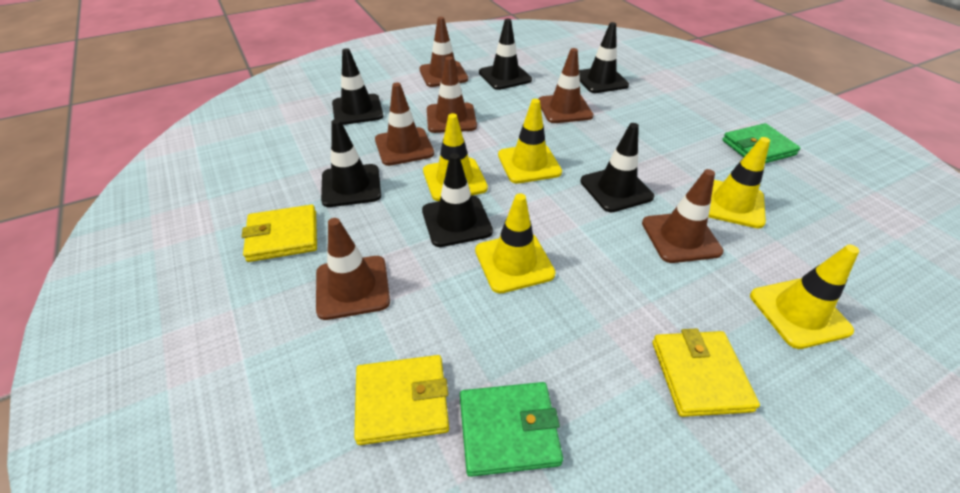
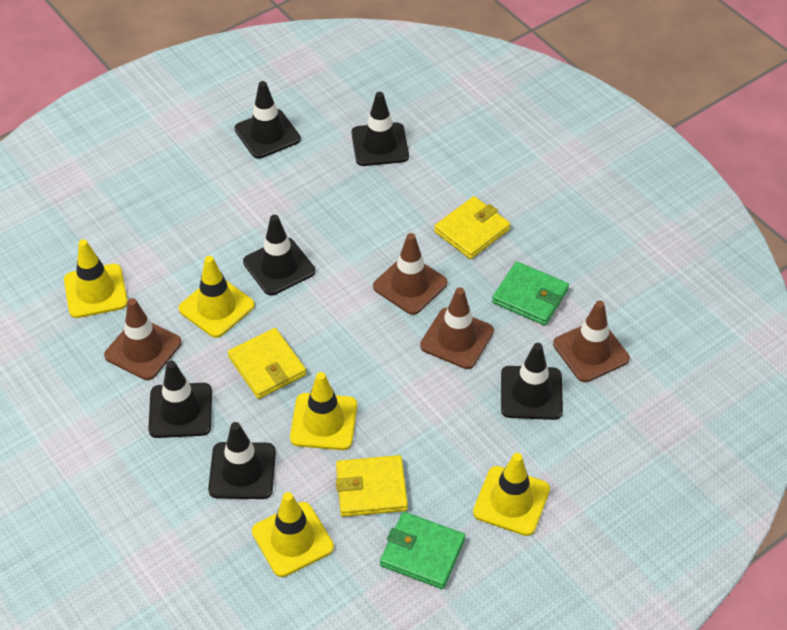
brown traffic cone: [316,218,390,320] [375,83,434,166] [419,17,468,87] [427,56,477,133] [538,48,594,123] [642,169,724,263] = 6 -> [104,298,182,380] [373,233,447,315] [420,287,494,369] [553,300,630,382] = 4

